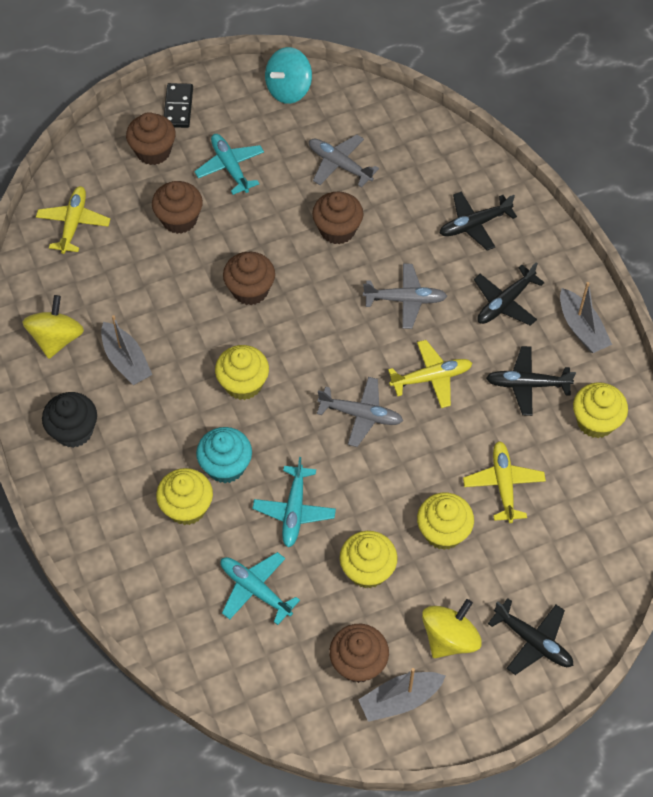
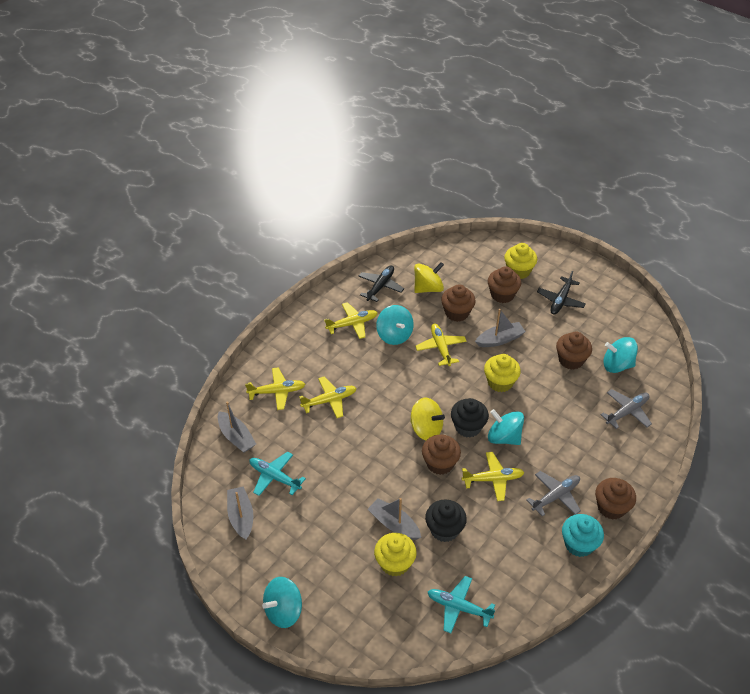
black cupcake: [42,392,97,448] = 1 -> [425,499,467,542] [451,398,489,438] = 2
black domino: [164,83,193,128] = 1 -> none = 0
black plane: [440,192,517,250] [474,262,545,326] [486,346,576,416] [488,598,573,675] = 4 -> [358,265,404,302] [537,271,586,315] = 2
grey boat: [101,315,152,385] [358,668,445,722] [560,282,612,353] = 3 -> [218,401,256,453] [227,486,253,540] [368,498,421,540] [475,309,526,347] = 4
grey plane: [309,135,379,188] [317,377,403,447] [363,263,447,329] = 3 -> [526,471,581,516] [600,389,652,429] = 2
turquoise plane: [194,134,264,195] [220,552,300,625] [253,457,336,547] = 3 -> [249,451,306,496] [428,576,495,633] = 2
turquoise spinning top: [265,47,312,104] = 1 -> [262,577,302,628] [376,305,414,345] [488,409,524,445] [603,337,638,373] = 4
yellow cupcake: [156,468,213,525] [215,345,269,400] [340,531,398,589] [417,493,474,550] [573,382,628,438] = 5 -> [374,533,417,577] [484,354,521,392] [504,243,537,279] = 3
yellow plane: [36,186,110,254] [388,340,472,408] [463,441,546,523] = 3 -> [245,367,305,410] [299,376,357,418] [324,302,378,339] [415,323,467,366] [462,452,524,501] = 5

